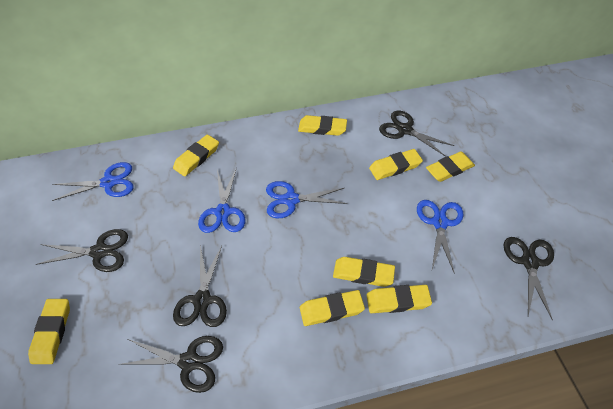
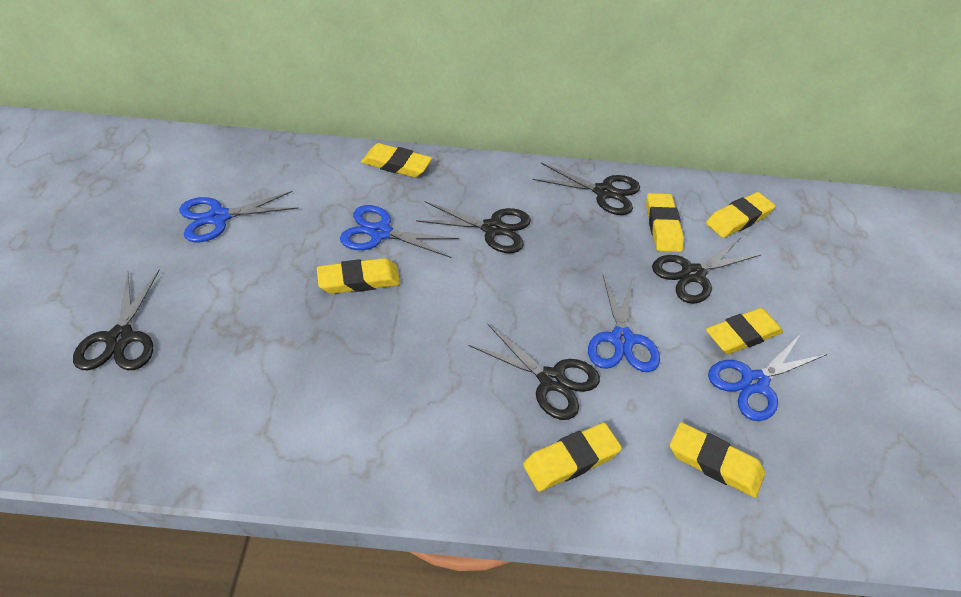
yellow eraser: [28,299,70,364] [173,135,219,176] [298,115,347,136] [300,290,365,326] [333,257,395,287] [366,285,432,313] [369,149,423,180] [426,151,475,182] = 8 -> [317,258,400,294] [361,143,432,178] [523,423,622,491] [646,193,684,252] [670,422,765,498] [706,192,775,238] [706,308,783,354] = 7

